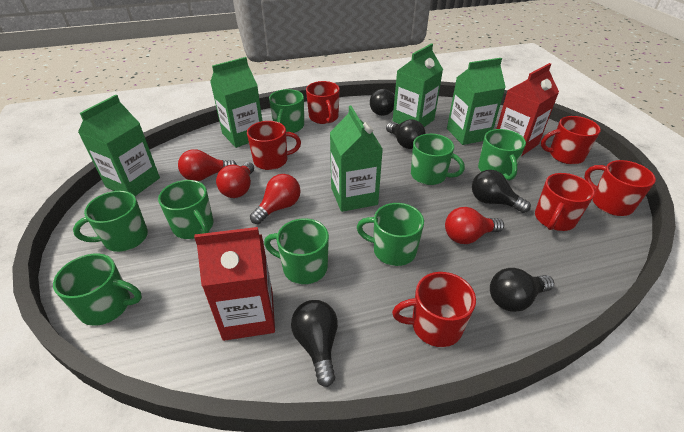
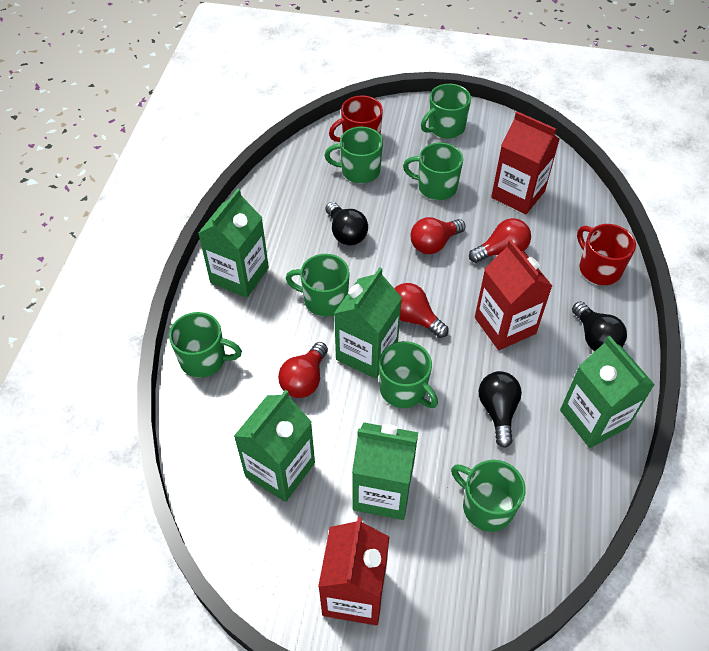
black light bulb: [291,300,338,387] [370,89,395,116] [386,119,426,149] [472,170,531,213] [490,268,554,312] = 5 -> [325,202,368,246] [479,371,522,448] [572,301,627,351] = 3
green mug: [53,253,142,326] [73,191,148,252] [158,180,214,239] [264,218,329,284] [269,89,304,133] [357,203,424,266] [411,134,465,185] [478,129,526,180] = 8 -> [169,312,242,378] [286,254,350,317] [325,126,383,183] [379,341,438,408] [403,143,463,200] [421,84,471,139] [451,460,526,532] = 7
red carton: [194,227,275,341] [496,63,559,156] = 2 -> [318,517,389,625] [475,240,552,350] [491,111,560,214] = 3
red mug: [247,121,301,170] [306,81,340,124] [392,272,476,347] [535,173,595,231] [541,116,601,165] [584,160,656,216] = 6 -> [329,95,383,142] [577,224,636,285] = 2

